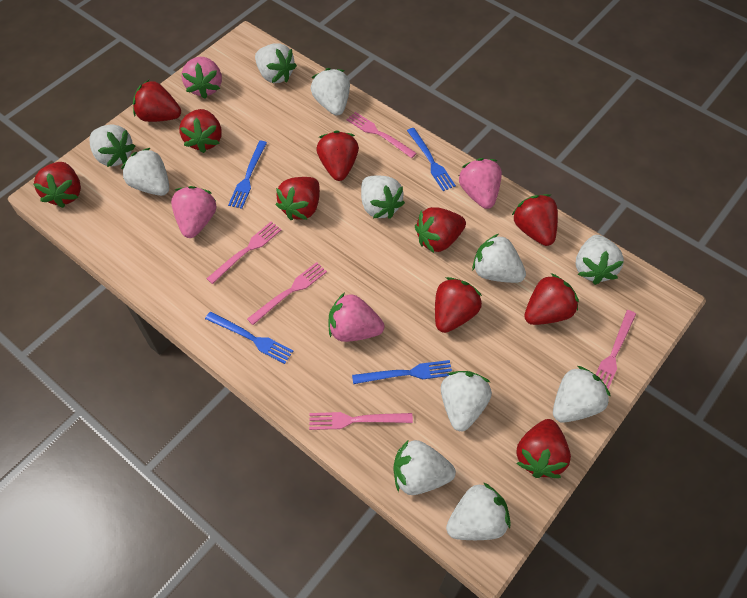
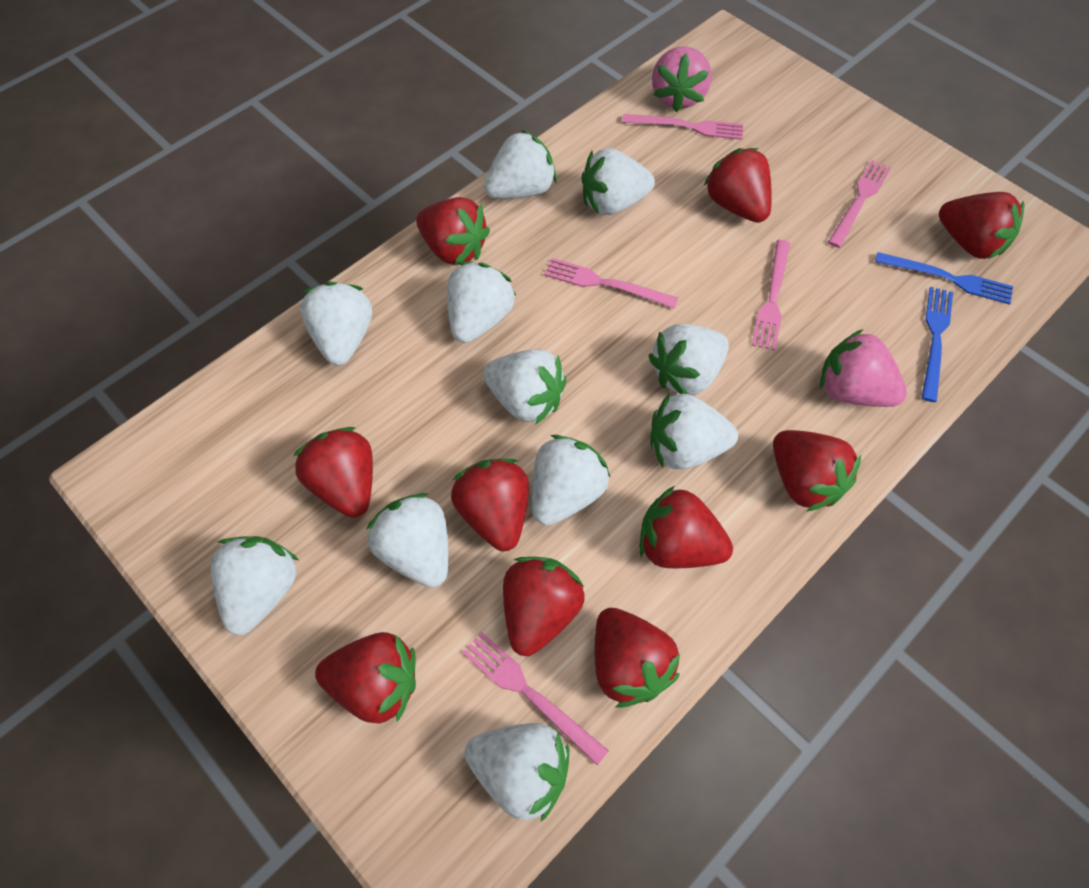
blue fork: [205,312,293,364] [228,141,267,209] [352,360,452,384] [407,128,456,191] = 4 -> [875,252,1013,305] [922,287,953,402] = 2
pink strawberry: [171,186,217,238] [181,57,222,99] [328,292,384,342] [459,158,502,209] = 4 -> [652,46,712,112] [820,329,907,407] = 2

